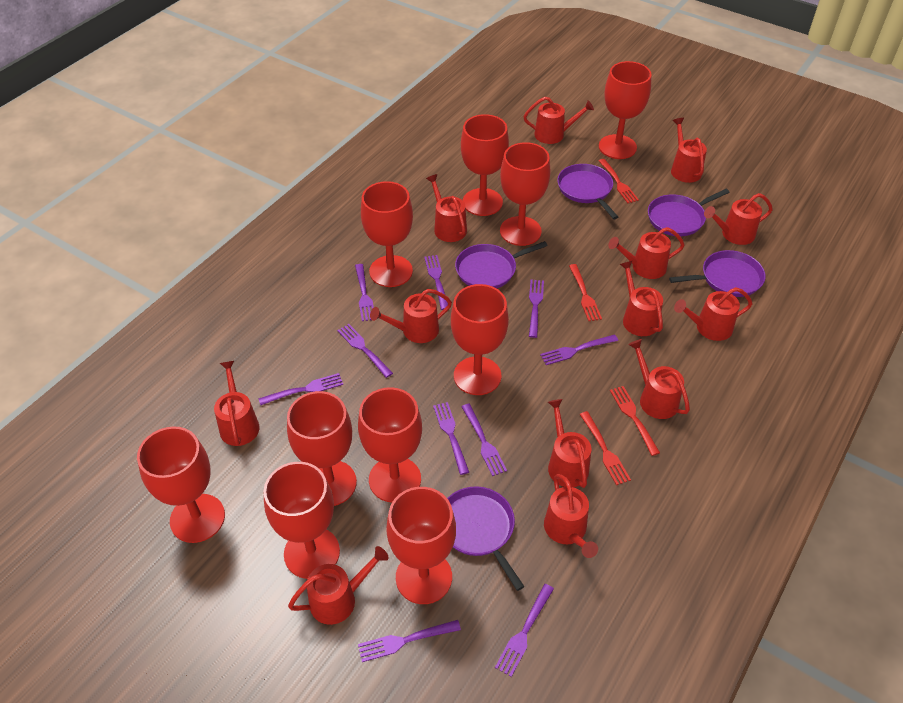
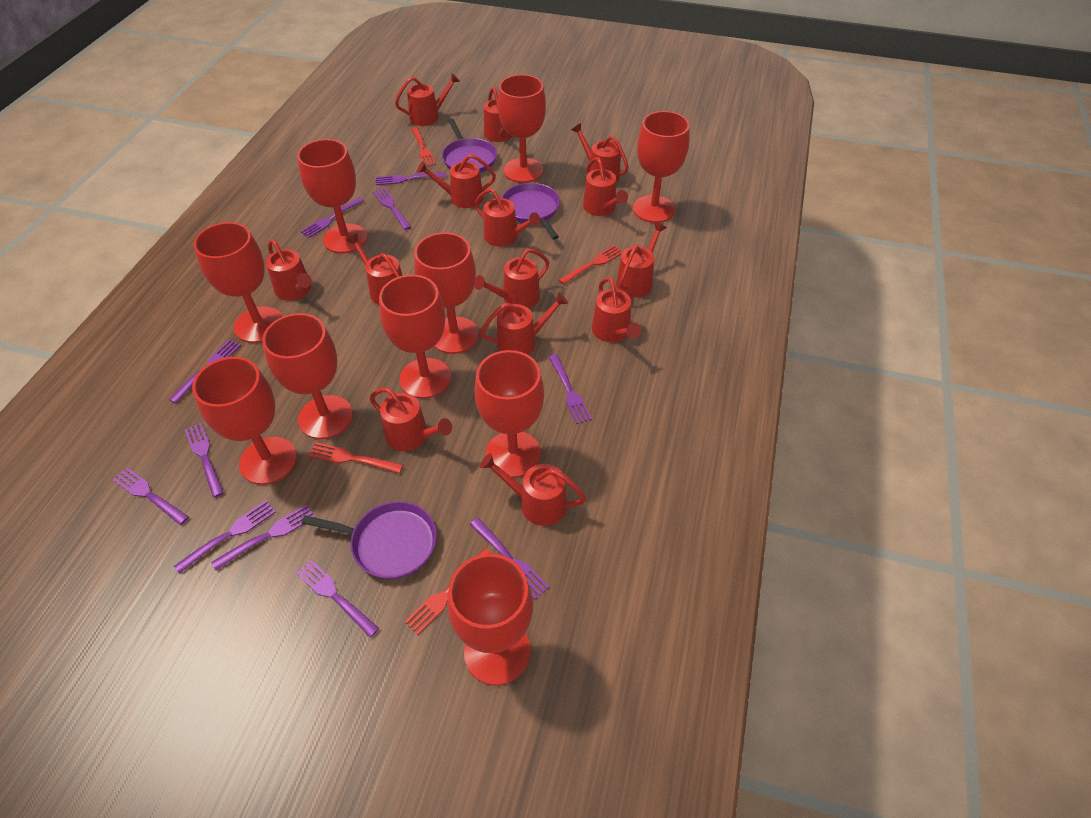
purple fork: [258,373,343,405] [337,324,393,378] [355,264,374,321] [358,620,461,662] [424,255,448,310] [433,402,469,475] [461,404,507,476] [495,584,554,677] [529,280,544,338] [540,335,618,365] = 10 -> [112,468,189,525] [169,340,241,403] [174,500,276,574] [185,423,224,498] [211,504,316,570] [296,559,379,637] [300,197,365,238] [373,188,411,230] [376,172,446,185] [470,518,549,599] [549,354,592,424] = 11
purple pan: [447,486,524,591] [455,241,547,289] [557,164,618,219] [648,189,730,236] [669,250,765,297] = 5 -> [302,501,437,579] [442,118,497,173] [502,183,560,239] = 3
red watering can: [214,361,259,446] [288,546,389,625] [370,289,452,343] [426,174,467,242] [524,97,594,144] [544,474,598,558] [548,399,591,488] [608,227,685,279] [620,260,663,336] [628,339,690,419] [671,118,707,183] [674,287,753,341] [704,193,773,245] = 13 -> [266,239,312,301] [346,234,403,305] [370,388,452,451] [395,73,460,126] [417,154,496,208] [474,249,549,308] [475,188,540,247] [480,292,568,355] [480,453,586,526] [484,87,512,142] [571,123,629,183] [583,157,628,216] [592,277,641,342] [616,222,667,297] = 14

